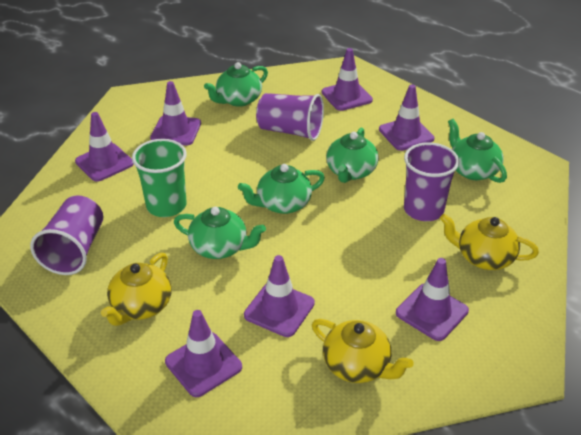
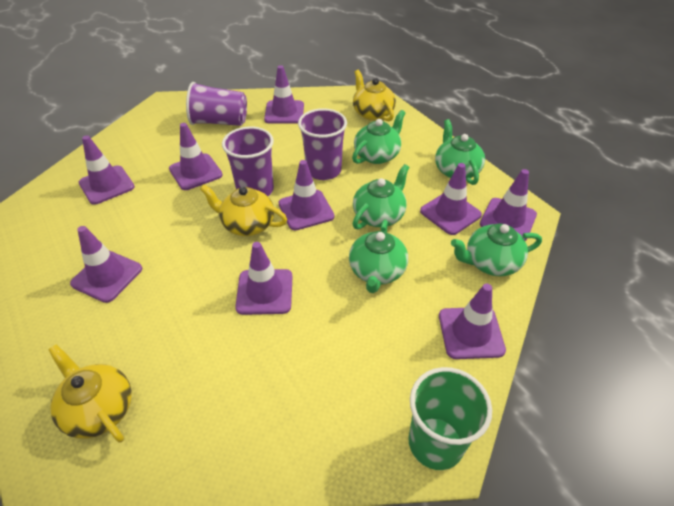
purple traffic cone: [75,112,134,182] [150,81,201,145] [165,310,242,397] [244,255,315,337] [322,48,373,111] [379,84,434,151] [396,258,469,341] = 7 -> [70,226,142,303] [79,135,135,205] [169,123,223,190] [235,242,293,315] [264,65,304,124] [279,160,334,231] [420,163,482,235] [439,284,506,359] [480,169,537,241] = 9

